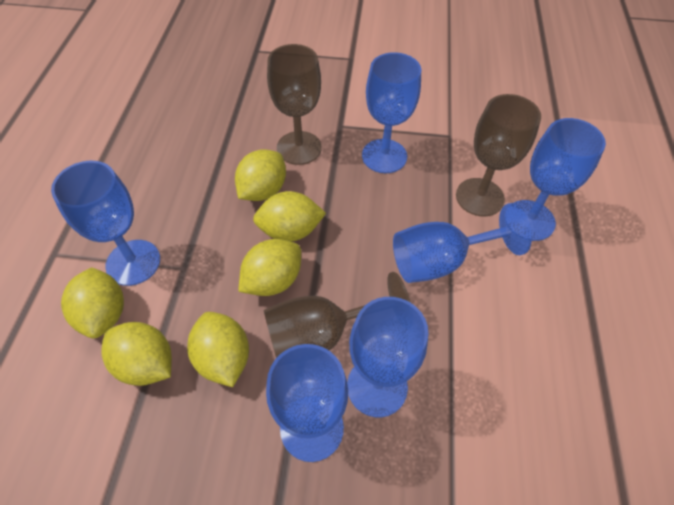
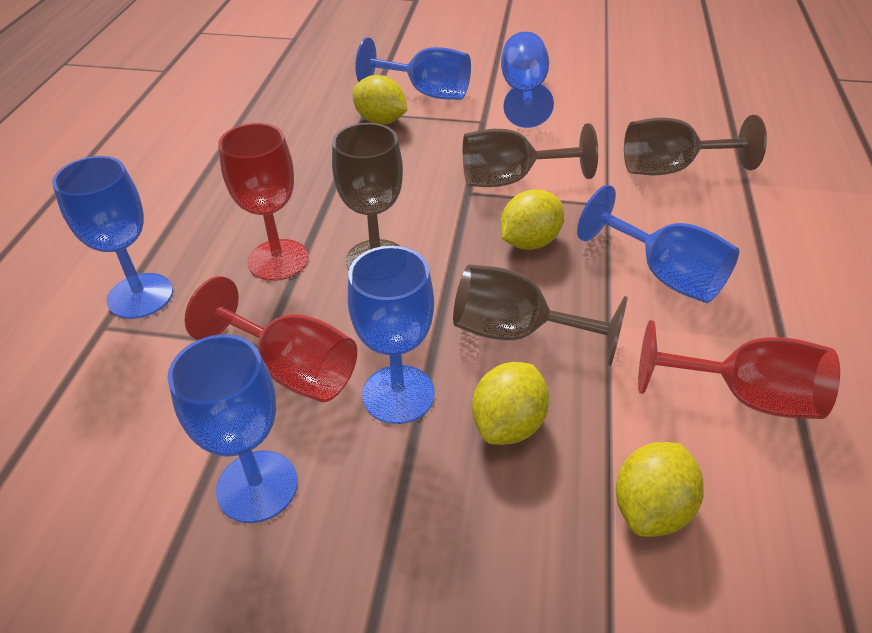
brown goblet: [264,272,411,358] [267,44,322,165] [456,94,541,217] = 3 -> [332,123,403,270] [453,265,628,366] [463,123,598,187] [624,115,767,175] = 4
red goblet: none = 0 -> [185,276,357,402] [218,123,309,281] [638,320,840,419] = 3
yellow lemon: [61,267,124,338] [101,322,172,386] [187,312,249,387] [235,149,286,201] [238,239,301,296] [253,191,326,242] = 6 -> [352,75,408,124] [472,362,549,445] [501,189,564,250] [616,442,704,537] = 4

